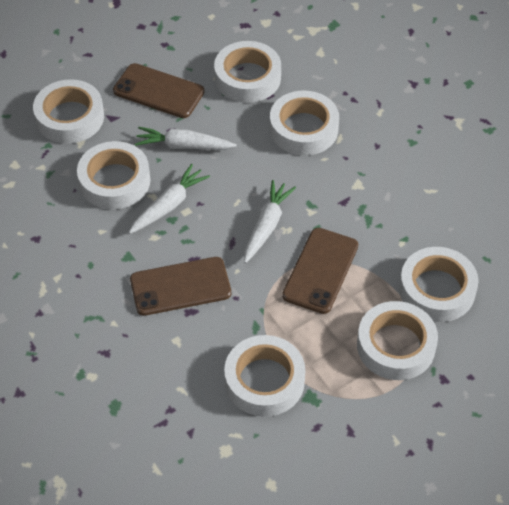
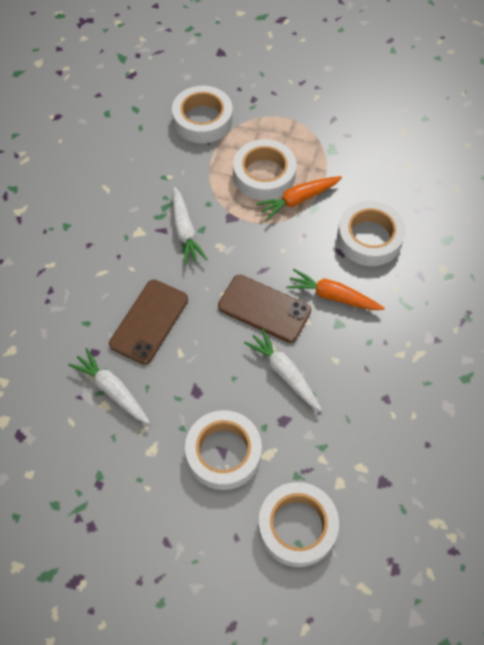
brown phone: [113,63,205,118] [130,257,231,316] [282,228,358,314] = 3 -> [109,280,188,365] [218,275,311,343] = 2
orange carrot: none = 0 -> [256,176,342,220] [286,269,385,310] = 2
white tape: [33,79,104,144] [77,141,150,209] [214,41,281,103] [224,335,306,417] [270,91,339,155] [357,301,438,380] [399,247,479,322] = 7 -> [172,86,233,143] [185,410,262,490] [233,139,297,201] [258,482,339,567] [337,201,406,266] = 5

